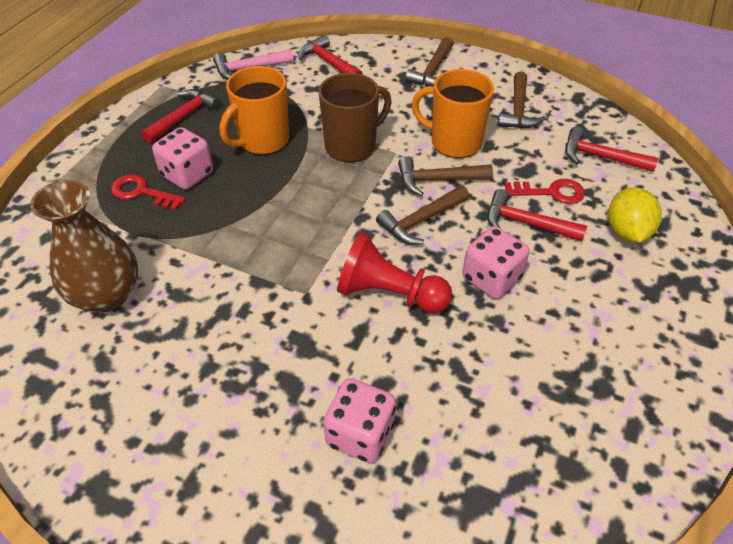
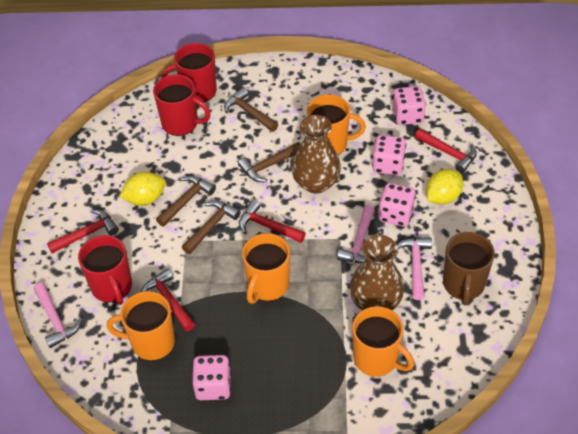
brown vase: [30,180,138,312] = 1 -> [291,115,341,193] [349,235,404,310] = 2
orange mug: [220,66,289,155] [411,69,494,158] = 2 -> [106,291,175,361] [242,233,290,304] [307,94,366,155] [352,306,414,377] = 4
pink dice: [152,127,213,190] [323,378,396,463] [462,226,530,299] = 3 -> [192,355,231,400] [372,135,406,175] [378,183,416,227] [392,86,426,125] = 4
pink hammer: [213,49,294,80] = 1 -> [34,283,82,348] [337,205,375,263] [397,237,432,300] = 3
red key: [111,174,186,210] [504,179,585,204] = 2 -> none = 0
red mug: none = 0 -> [78,235,132,305] [153,74,211,136] [162,43,217,102] = 3
red pawn: [337,232,452,313] = 1 -> none = 0
yellow lemon: [608,187,662,243] = 1 -> [120,172,166,206] [426,169,463,205] = 2

